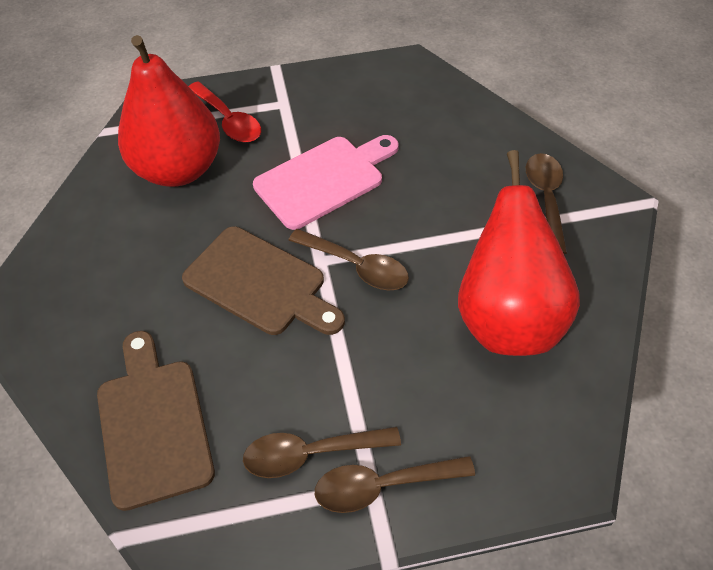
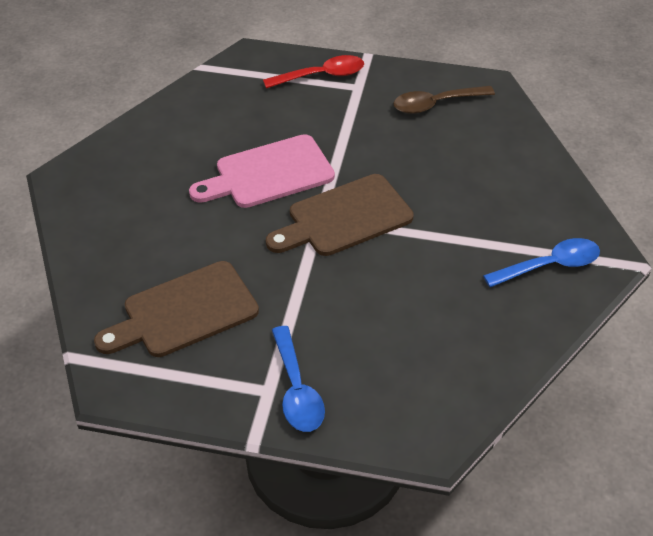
blue spoon: none = 0 -> [272,326,325,432] [483,238,600,287] = 2
brown spoon: [243,426,401,478] [288,229,409,291] [315,456,475,513] [526,153,567,254] = 4 -> [393,86,495,114] = 1
red pear: [118,35,220,187] [458,150,580,356] = 2 -> none = 0

